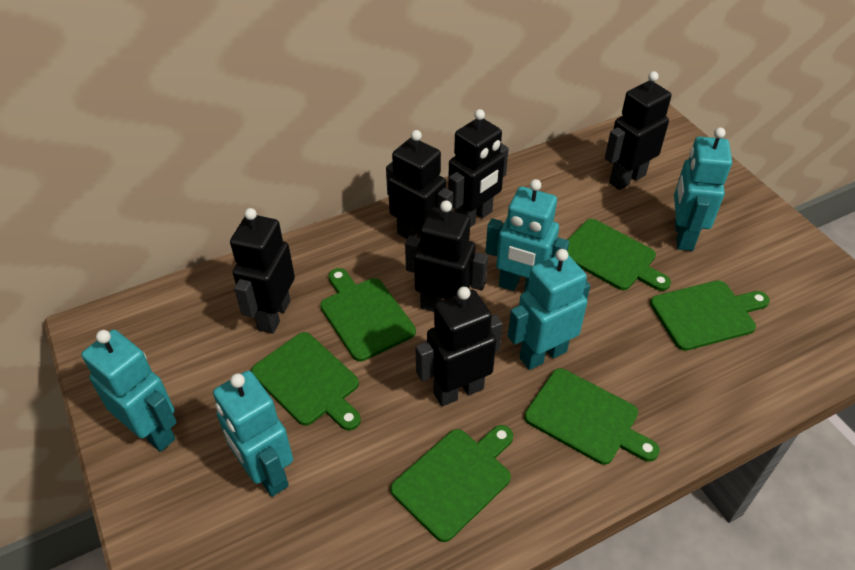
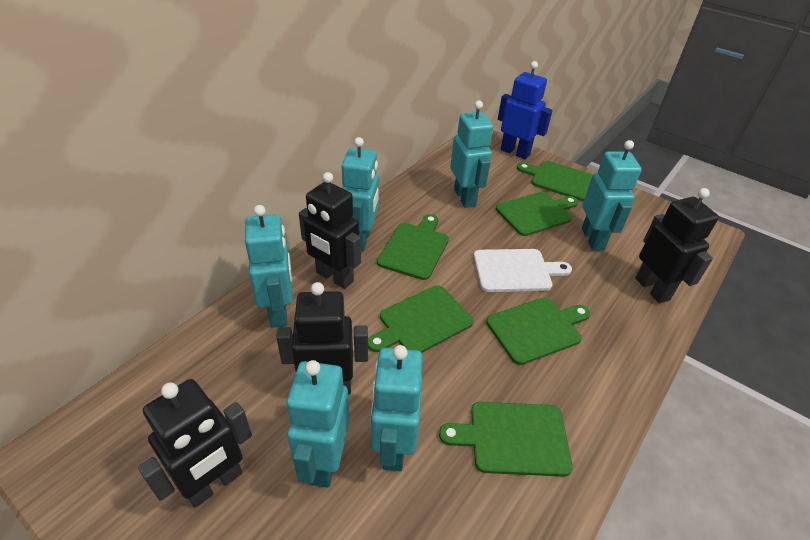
black robot: [230,208,295,334] [386,130,453,239] [405,200,488,312] [416,287,503,407] [448,109,509,227] [605,71,671,190] = 6 -> [138,379,252,508] [276,282,368,395] [299,172,361,289] [635,188,719,303] = 4
blue robot: none = 0 -> [498,61,553,159] = 1
turquoise robot: [82,330,177,452] [213,371,293,497] [485,179,569,292] [508,249,590,370] [674,127,732,251] = 5 -> [245,205,293,328] [286,360,350,488] [342,137,379,252] [371,345,423,471] [450,101,493,208] [582,140,642,250] = 6
white cutting board: none = 0 -> [474,249,572,292] = 1

